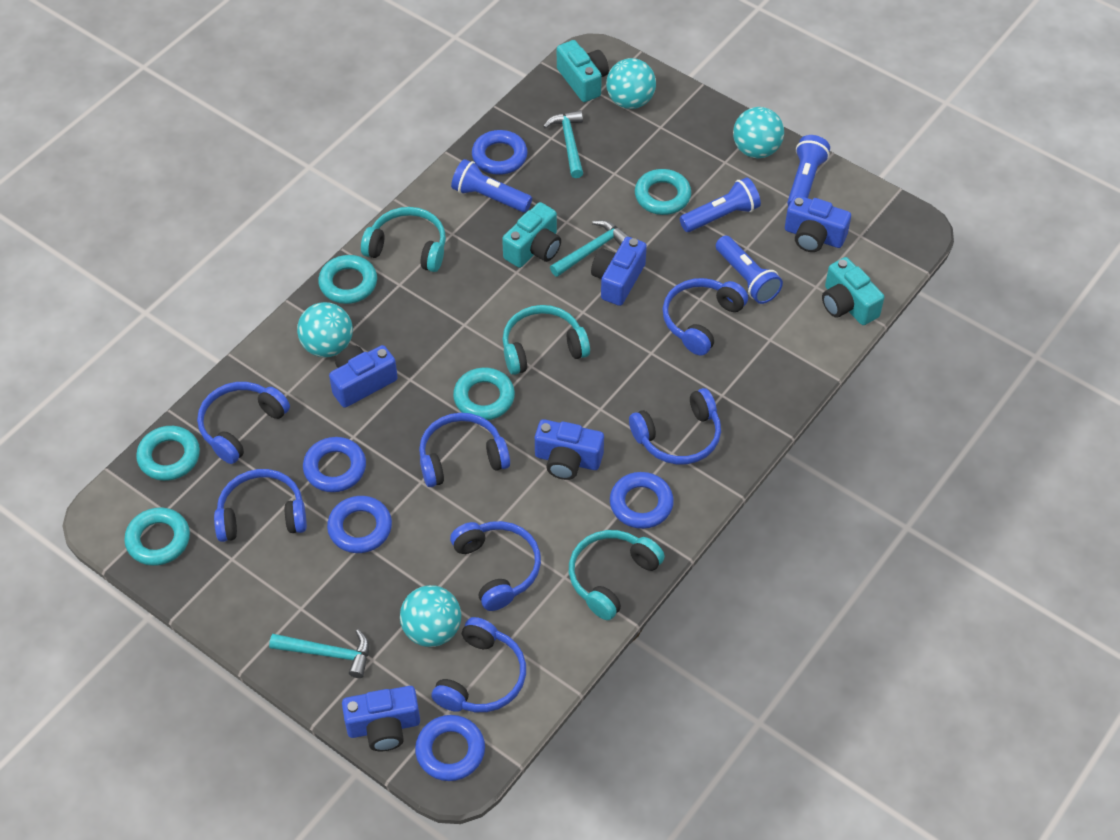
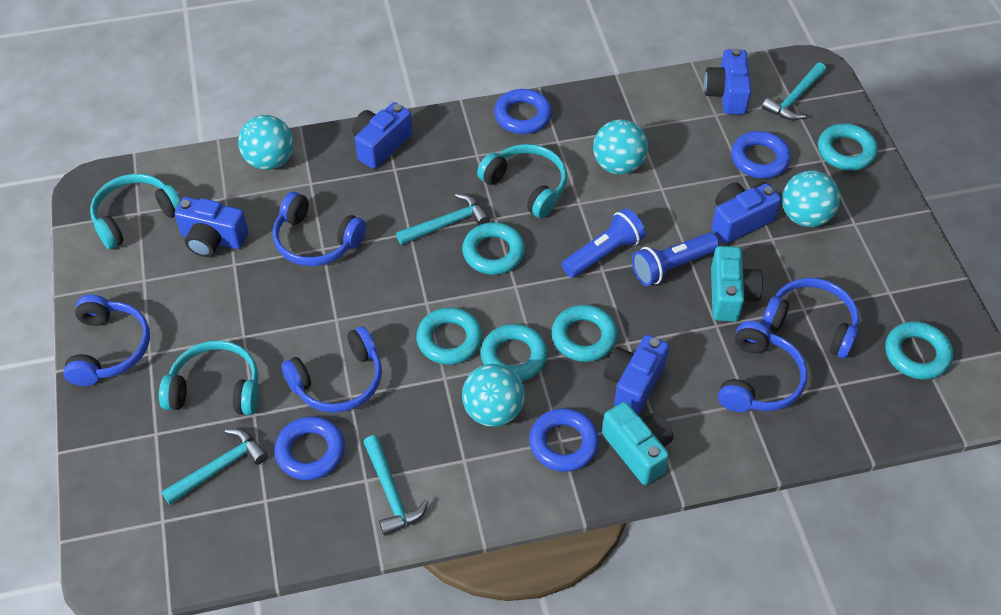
blue flashlight: [451,159,532,212] [680,177,761,232] [716,236,783,304] [787,135,830,206] = 4 -> [562,208,646,278] [632,233,719,286] = 2
blue headphones: [197,382,290,464] [214,469,307,542] [419,413,510,487] [432,617,526,712] [450,521,541,611] [629,388,721,464] [663,278,748,355] = 7 -> [63,295,150,386] [273,192,366,266] [281,326,382,413] [718,321,808,412] [761,278,859,359] = 5
blue ring: [303,437,366,492] [327,496,392,553] [415,715,485,781] [472,130,527,175] [610,472,674,529] = 5 -> [274,416,345,480] [494,89,552,134] [529,408,599,472] [731,131,791,179] = 4
turquoise camera: [502,202,561,268] [557,40,609,102] [822,257,884,325] = 3 -> [602,402,673,485] [711,246,763,322] = 2
turquoise hammer: [269,629,369,678] [543,110,583,178] [550,220,630,277] = 3 -> [161,429,268,505] [364,435,428,536] [396,194,490,245] [762,62,827,120] = 4
turquoise ring: [124,507,190,566] [136,426,200,481] [318,255,377,304] [453,368,515,420] [635,169,691,215] = 5 -> [416,307,482,365] [462,222,525,275] [481,324,547,381] [552,305,617,362] [818,123,878,171] [885,321,953,380] = 6

